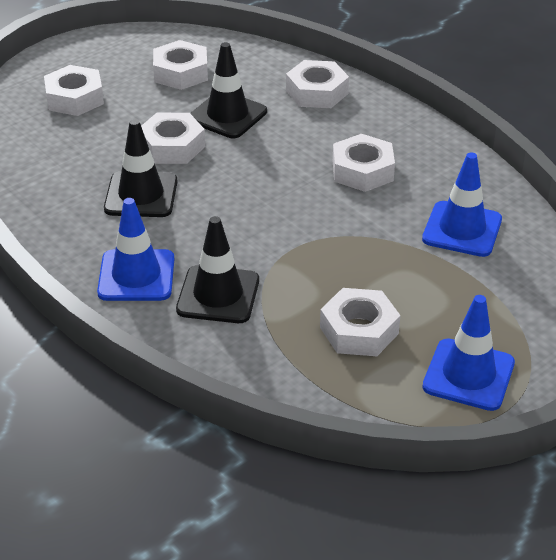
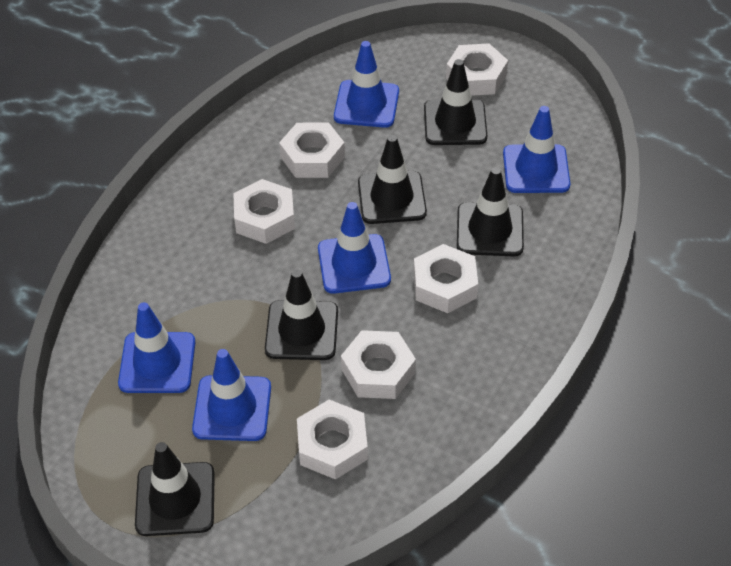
black traffic cone: [104,119,177,217] [176,216,259,323] [190,42,267,138] = 3 -> [135,442,215,536] [265,269,338,360] [358,135,427,224] [424,59,487,145] [457,167,524,256] = 5
blue traffic cone: [97,198,174,301] [422,152,502,257] [422,295,515,411] = 3 -> [118,302,196,393] [192,349,271,441] [318,202,391,294] [334,41,399,128] [503,106,570,193] = 5

